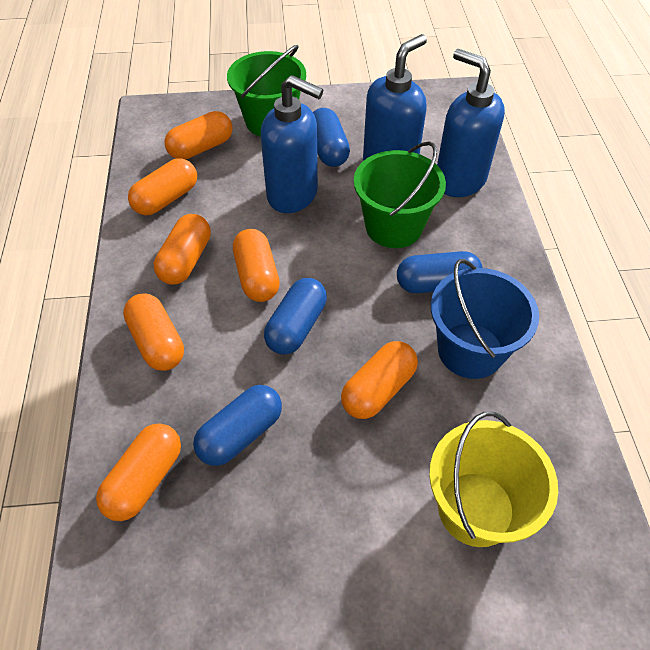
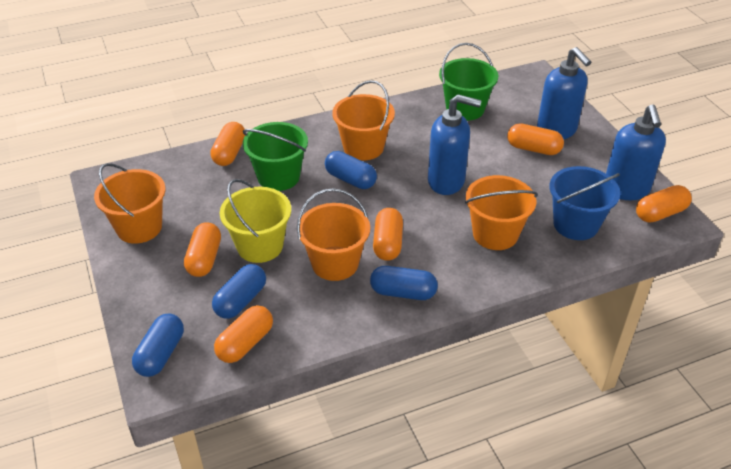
orange bucket: none = 0 -> [94,163,166,244] [297,188,370,281] [332,80,395,160] [465,175,538,250] = 4
orange capsule: [96,424,181,521] [123,293,184,371] [128,158,197,216] [154,214,211,285] [165,111,233,160] [233,229,280,302] [341,341,418,419] = 7 -> [184,222,221,277] [210,122,245,166] [214,305,273,363] [373,208,403,261] [507,123,564,155] [636,185,692,223] = 6

